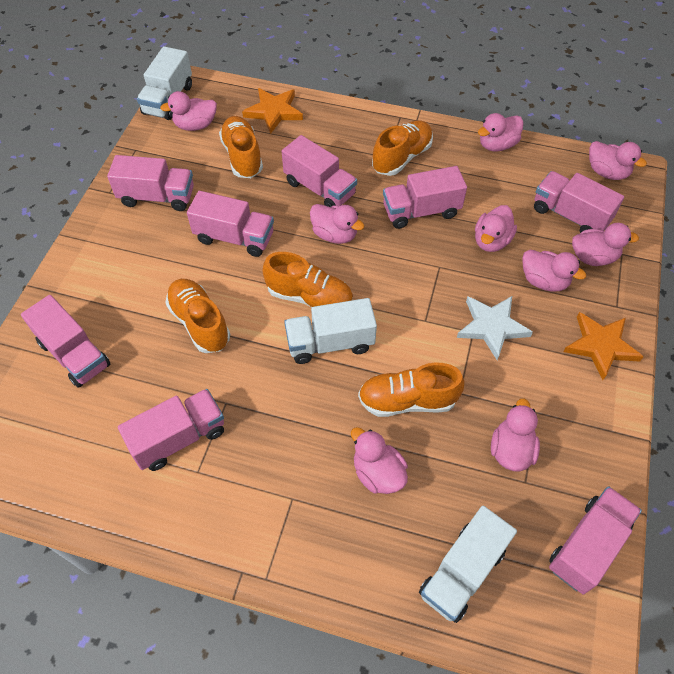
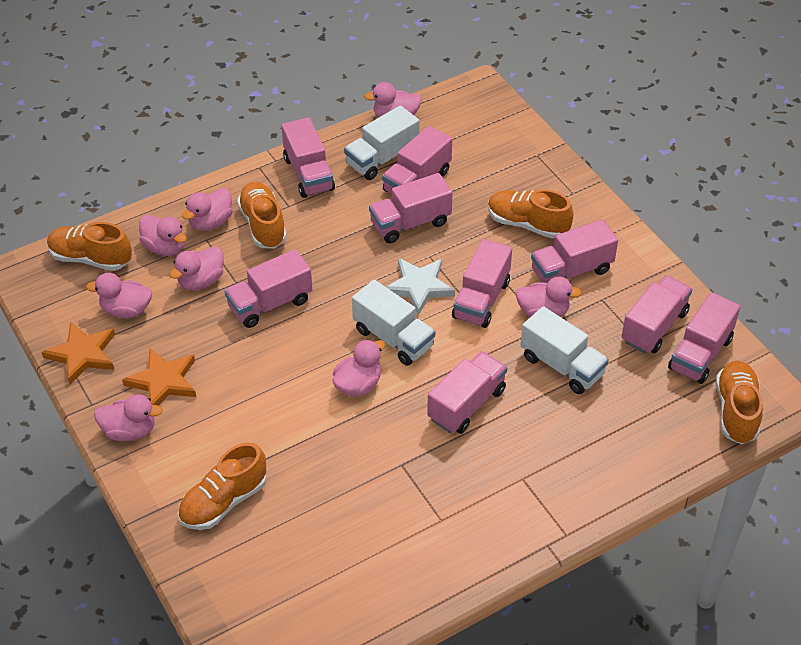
pink duck: [160,91,217,131] [310,204,364,244] [351,427,408,494] [475,205,517,252] [478,113,523,152] [491,398,540,472] [522,249,586,291] [572,223,639,266] [589,141,647,180] = 9 -> [86,273,152,318] [94,394,163,441] [139,215,187,256] [169,246,224,290] [182,188,232,231] [333,339,385,396] [364,82,422,118] [516,277,582,317] = 8
pink truck: [21,295,110,388] [107,155,194,211] [118,389,224,471] [187,191,274,257] [282,135,357,207] [383,166,467,229] [534,171,624,233] [549,486,642,594] = 8 -> [224,249,312,328] [281,117,335,198] [369,173,453,243] [382,126,452,194] [427,351,507,434] [452,239,512,328] [531,219,618,283] [621,275,692,354] [668,292,741,384] = 9

